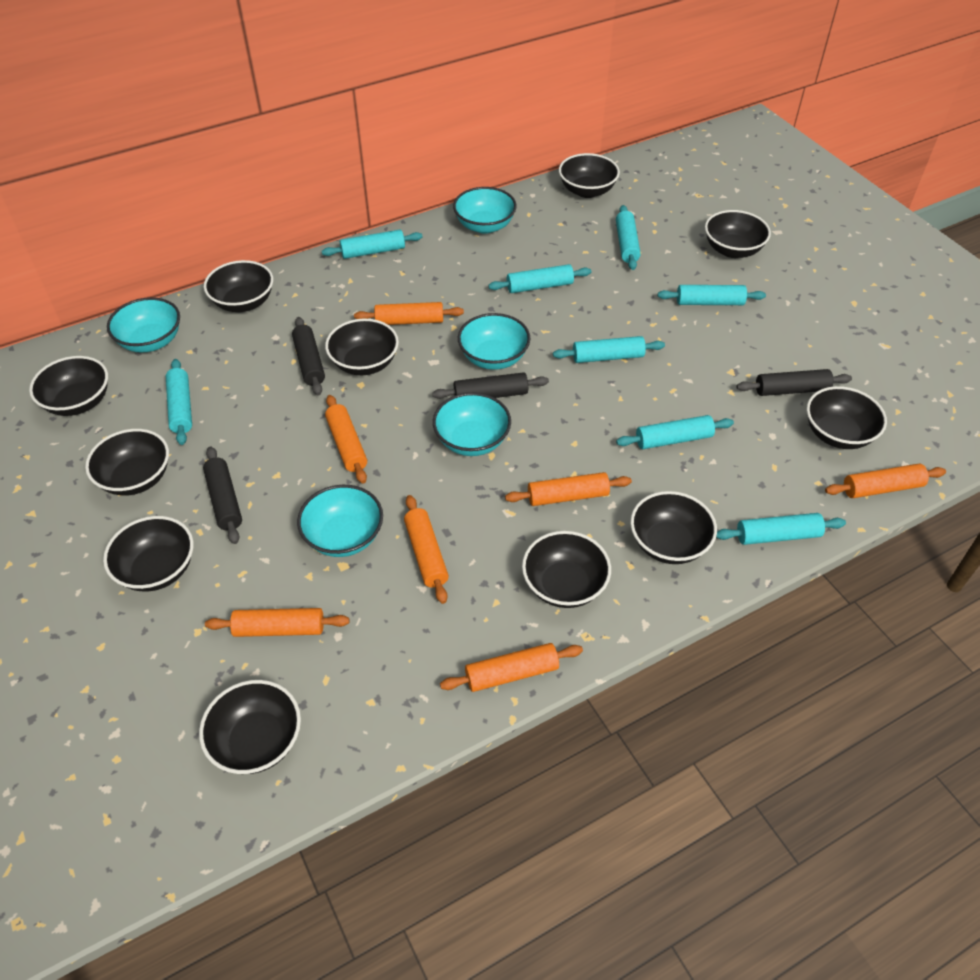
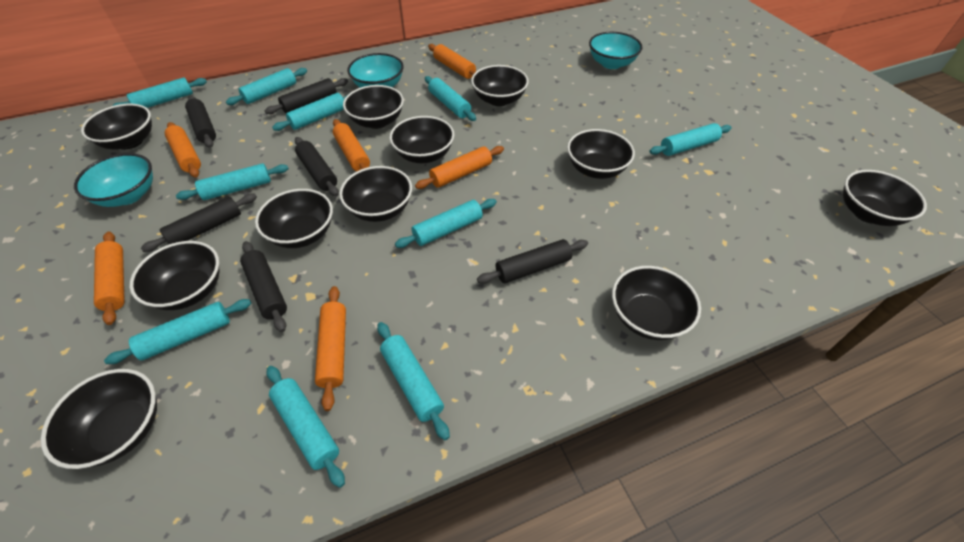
black rolling pin: [203,446,242,544] [292,317,325,395] [432,372,549,399] [736,369,852,396] = 4 -> [141,194,257,252] [185,96,216,148] [240,241,287,332] [265,78,348,114] [295,137,339,196] [477,239,588,284] = 6
orange rolling pin: [205,608,350,637] [325,395,367,483] [354,302,464,325] [404,495,449,604] [440,643,583,692] [505,472,632,506] [825,464,946,498] = 7 -> [94,232,125,325] [165,122,201,178] [315,286,346,411] [333,119,370,171] [415,146,504,189] [428,44,476,79] = 6
turquoise bowl: [107,297,180,352] [297,485,383,557] [433,393,511,456] [453,187,517,234] [458,313,531,370] = 5 -> [74,153,153,207] [347,53,404,88] [589,32,642,69] = 3
turquoise rolling pin: [166,359,192,445] [322,230,422,259] [488,264,591,293] [553,336,665,363] [616,205,641,270] [616,415,734,449] [658,285,766,305] [716,513,846,545] = 8 -> [104,299,251,364] [112,77,207,108] [176,163,289,200] [226,68,307,105] [266,366,345,488] [272,93,346,131] [377,322,450,440] [395,199,497,248] [425,76,476,121] [649,123,732,156] = 10

